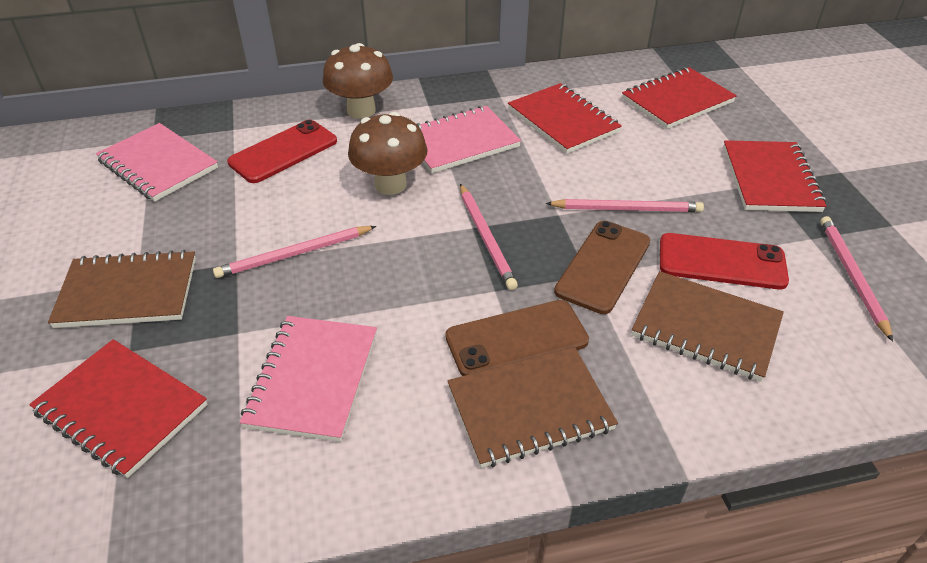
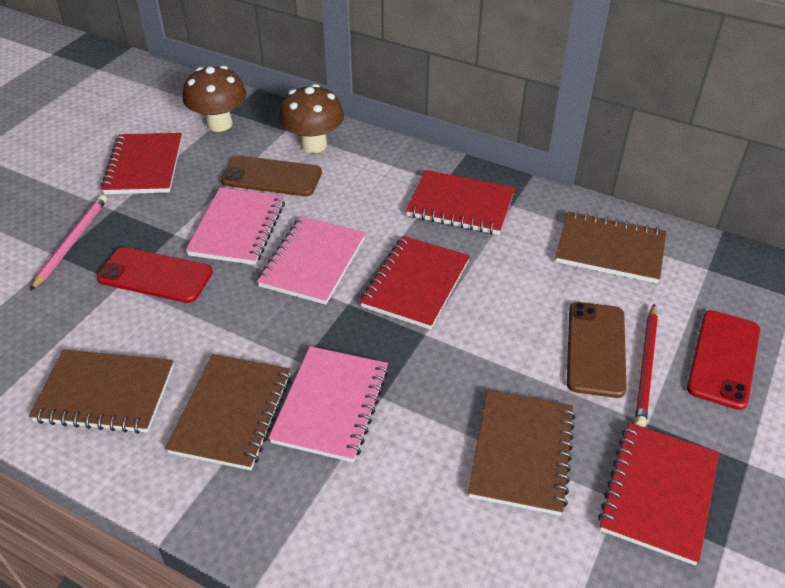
brown notebook: [48,250,196,328] [447,347,618,468] [632,271,784,382] = 3 -> [29,350,174,434] [165,354,291,470] [468,390,576,516] [556,211,666,283] = 4
pink pencil: [213,226,376,278] [460,184,518,290] [545,199,704,212] [820,216,893,341] = 4 -> [30,195,107,291] = 1
red pencil: none = 0 -> [635,304,658,427] = 1

